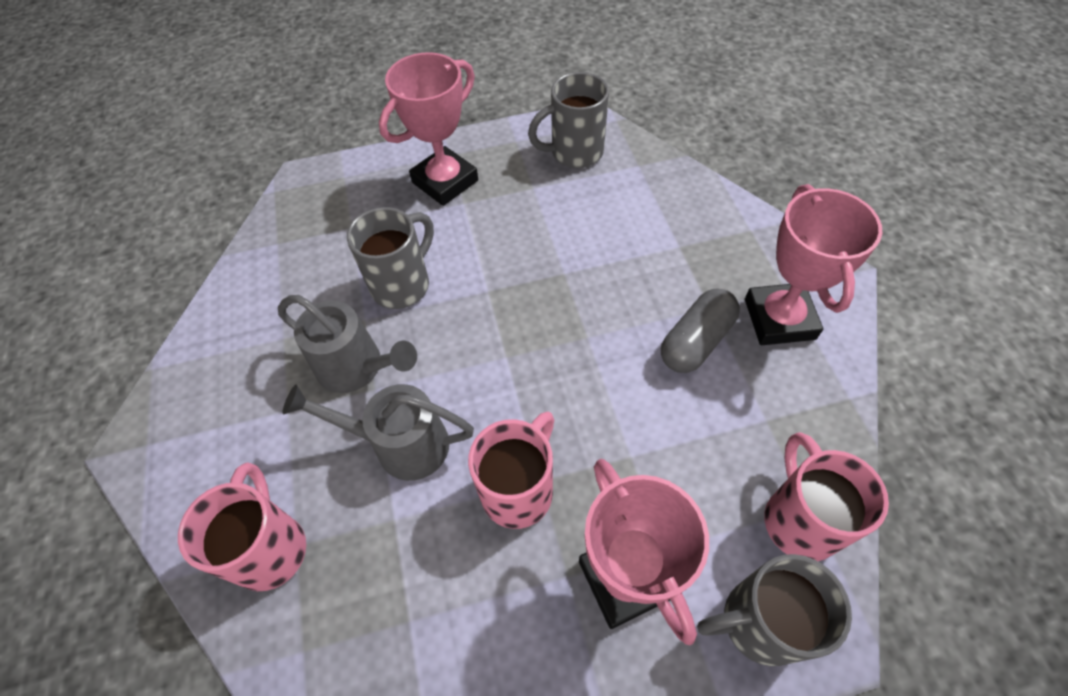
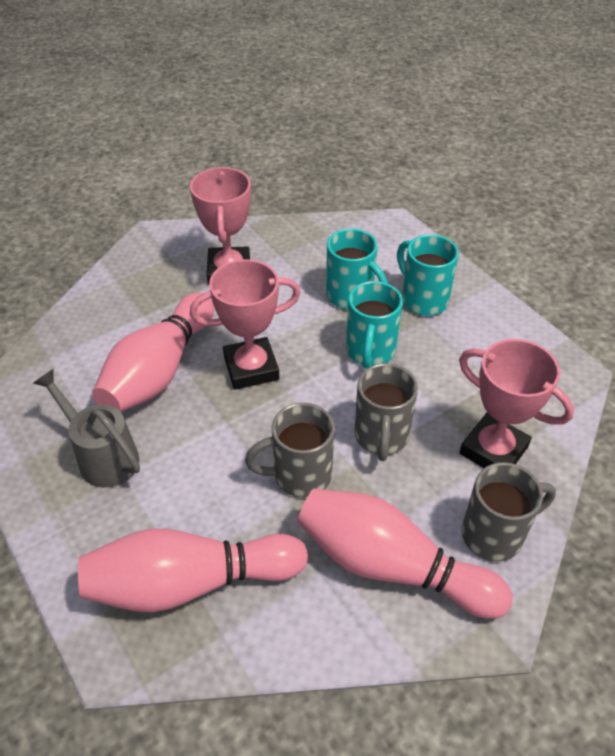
grey capsule: [661,288,740,373] = 1 -> none = 0
grey watering can: [278,295,417,393] [282,384,474,481] = 2 -> [33,369,140,488] = 1
pink bowling pin: none = 0 -> [78,529,308,612] [92,292,214,412] [297,488,513,619] = 3
pink mug: [178,462,306,591] [468,412,554,529] [764,432,889,561] = 3 -> none = 0
turquoise mug: none = 0 -> [326,229,388,309] [346,281,403,369] [397,234,459,316] = 3

